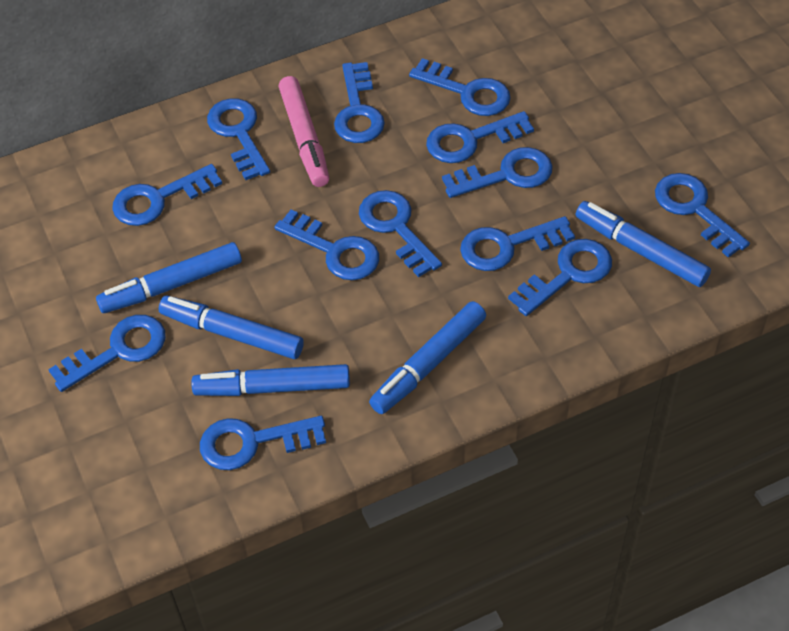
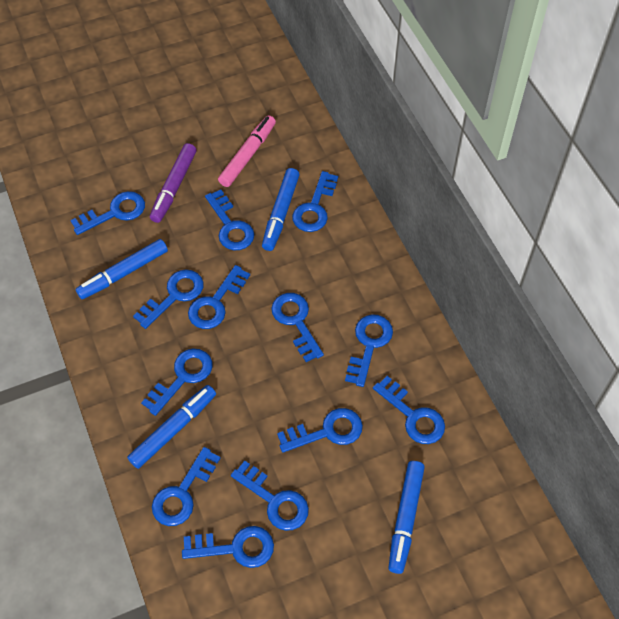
blue marker: [96,242,242,313] [159,296,304,359] [191,364,350,396] [369,301,486,414] [576,201,711,287] = 5 -> [76,239,168,299] [127,385,216,469] [262,168,300,251] [388,461,425,574] = 4
purple marker: none = 0 -> [150,143,197,223] = 1

